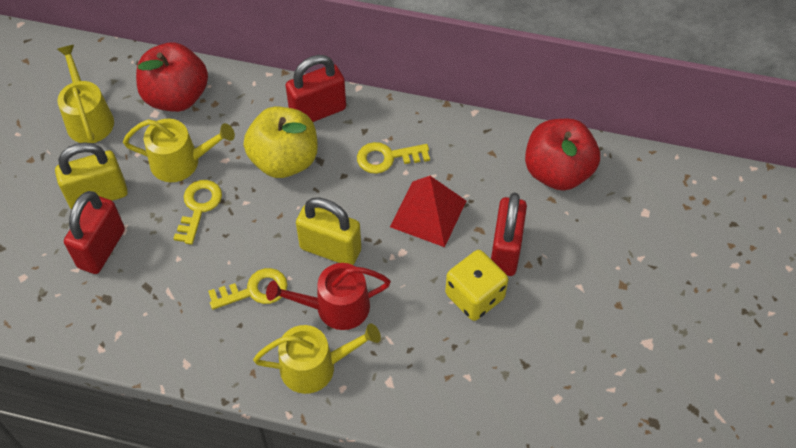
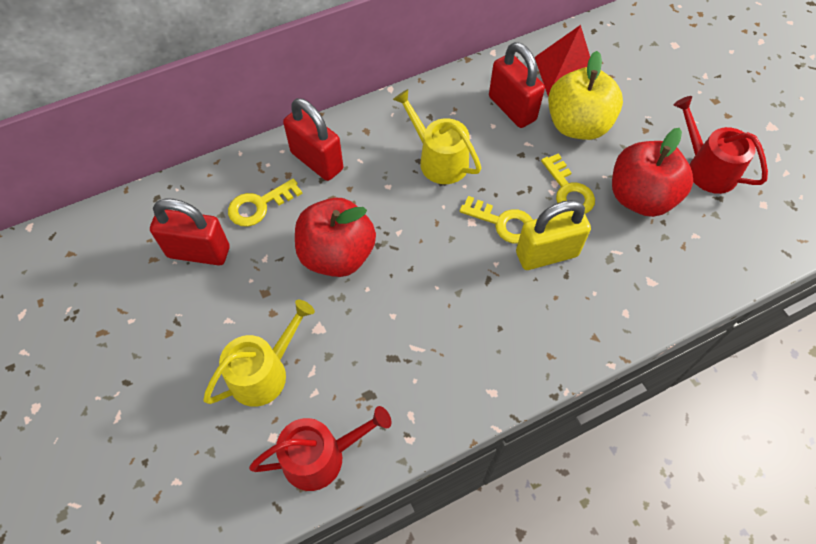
red watering can: [266,263,391,330] = 1 -> [249,406,392,491] [674,96,768,194] = 2
yellow dice: [445,250,508,321] = 1 -> none = 0
yellow padlock: [55,142,128,210] [296,197,361,265] = 2 -> [516,200,591,270] = 1
yellow watering can: [57,45,114,143] [123,119,235,182] [253,323,381,394] = 3 -> [203,300,315,407] [393,89,481,184] = 2

